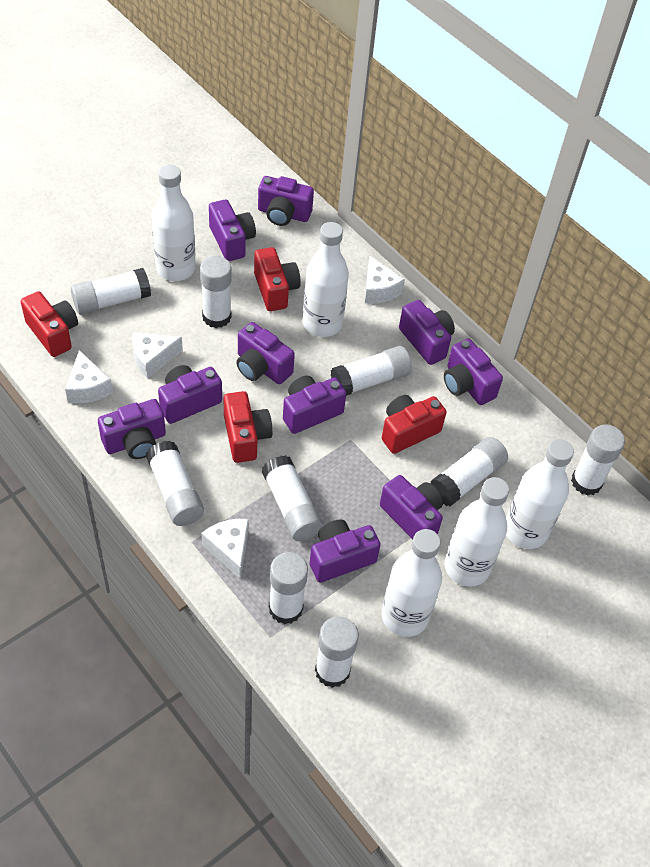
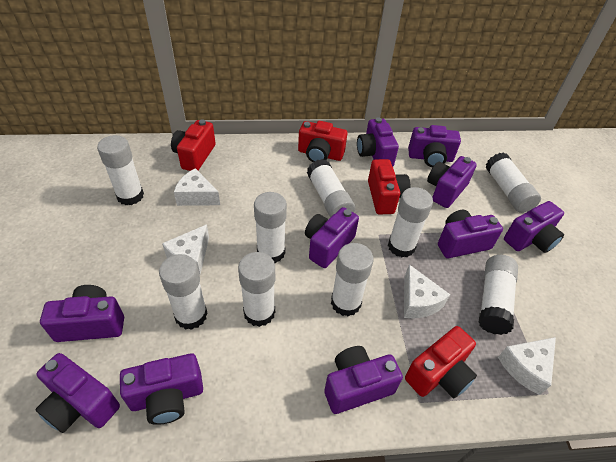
white bottle: [152,165,196,281] [303,222,349,337] [381,529,442,637] [445,477,509,587] [506,439,574,549] = 5 -> none = 0

